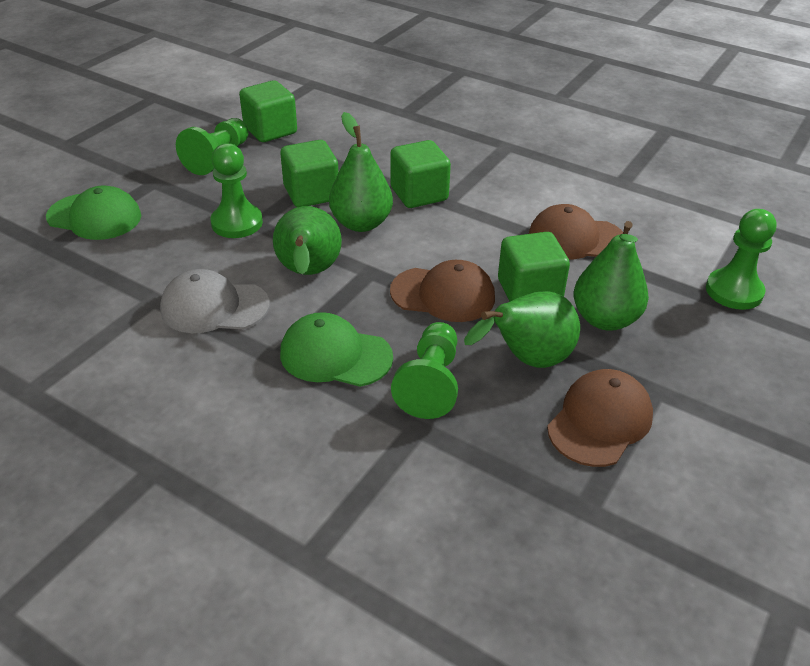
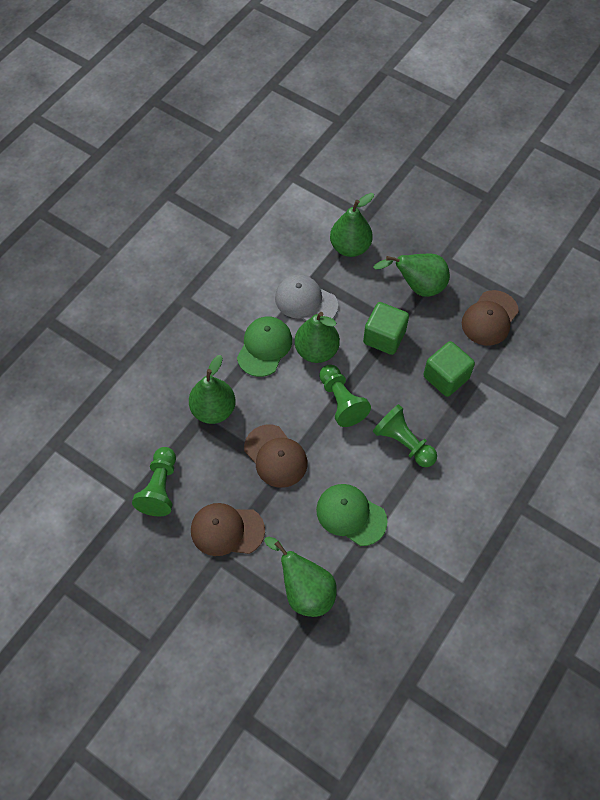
green cube: [239,80,297,142] [280,140,339,207] [390,140,451,208] [498,232,570,301] = 4 -> [363,302,409,355] [423,341,475,397] = 2
green pawn: [176,118,248,175] [210,143,263,238] [391,322,458,419] [706,209,777,310] = 4 -> [132,447,176,516] [319,365,371,427] [373,404,437,467] = 3
green pear: [273,206,342,275] [329,112,393,232] [464,291,580,368] [574,221,649,331] = 4 -> [189,355,236,424] [264,537,337,617] [295,312,340,363] [330,193,374,257] [373,254,450,297] = 5

